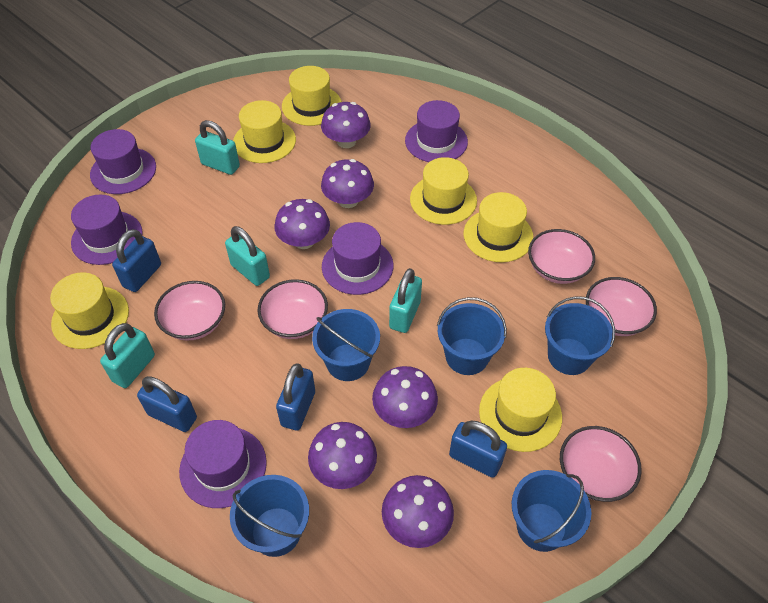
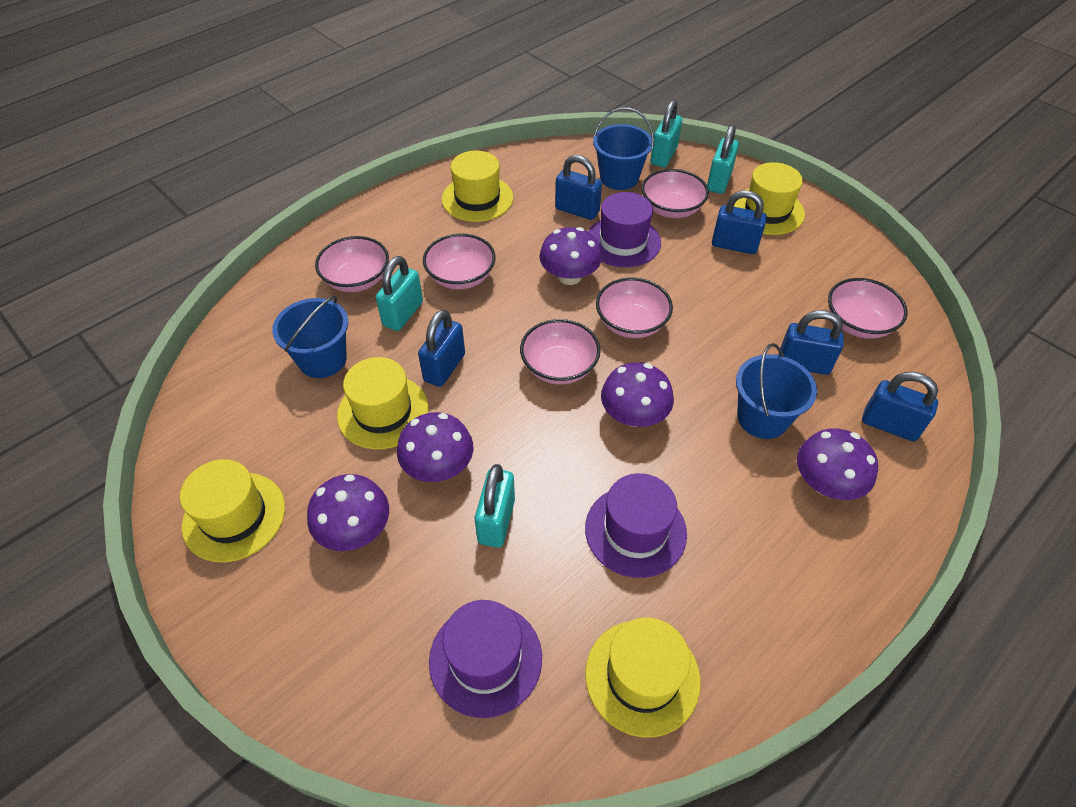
blue bucket: [230,475,309,557] [312,309,380,381] [437,297,507,375] [512,470,591,552] [545,296,615,375] = 5 -> [272,296,348,378] [593,108,654,190] [736,343,817,439] = 3
blue padlock: [112,229,161,292] [137,376,197,432] [276,363,315,431] [449,420,507,478] = 4 -> [418,310,465,387] [555,155,602,220] [712,190,767,254] [779,310,844,375] [862,372,938,441] = 5
pink bowl: [154,281,225,341] [258,279,328,339] [528,229,595,284] [560,426,642,502] [586,277,657,336] = 5 -> [315,236,389,292] [423,234,496,290] [520,319,601,384] [596,278,673,338] [641,169,709,218] [828,278,908,339] = 6
purple hat: [71,195,143,265] [90,129,156,194] [179,420,267,508] [322,222,393,295] [405,100,468,162] = 5 -> [429,600,542,718] [585,473,687,578] [588,192,661,267] = 3
purple mushroom: [274,199,330,249] [308,422,377,489] [321,102,371,148] [321,159,374,208] [372,366,438,428] [382,475,454,548] = 6 -> [307,474,389,551] [397,412,473,482] [539,227,602,285] [601,362,674,427] [797,429,878,500] = 5
yellow hat: [50,272,129,349] [233,100,296,163] [282,66,342,126] [410,157,477,225] [464,192,533,262] [479,368,562,452] = 6 -> [180,459,285,562] [337,357,429,449] [442,151,513,222] [585,617,701,738] [734,162,805,235] = 5

